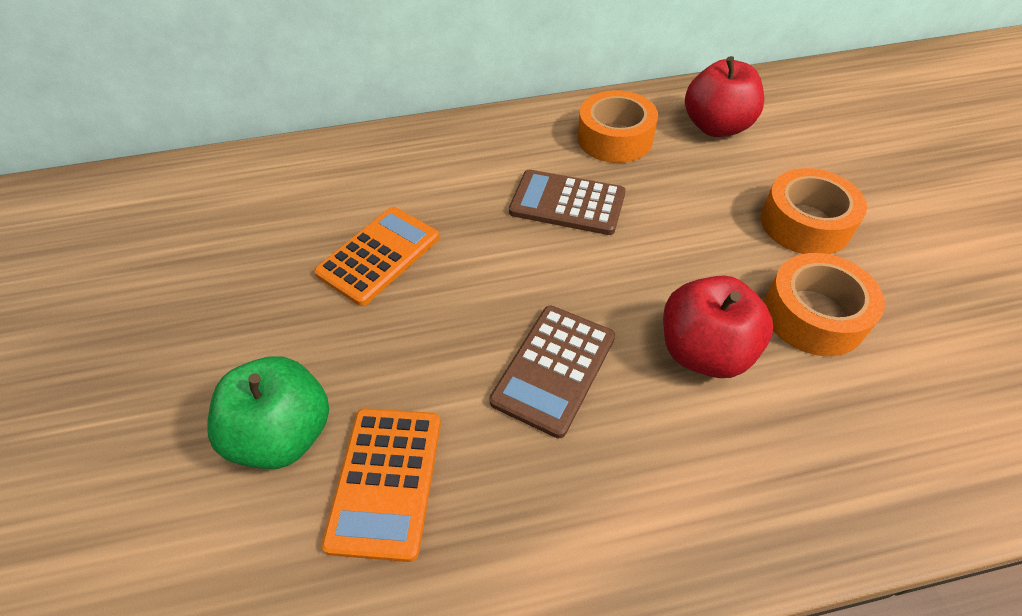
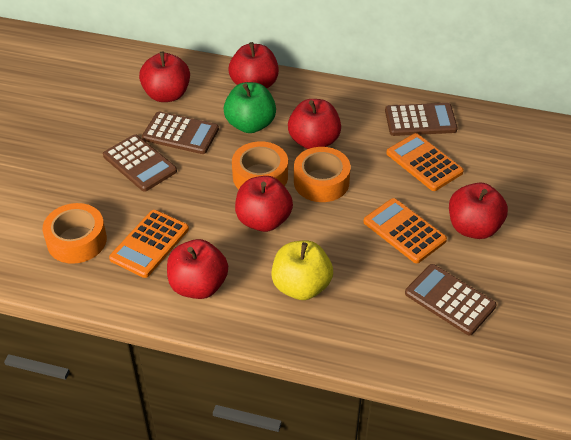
brown calculator: [489,306,615,438] [509,170,626,235] = 2 -> [103,134,177,192] [142,111,219,154] [385,103,458,136] [405,264,497,335] = 4
orange calculator: [314,207,440,306] [322,408,441,562] = 2 -> [109,210,189,278] [363,198,447,263] [386,133,464,191] = 3
red apple: [663,276,773,378] [685,56,764,137] = 2 -> [139,52,190,102] [167,239,228,299] [229,42,279,88] [235,176,293,232] [288,99,341,149] [449,183,508,239] = 6
yellow apple: none = 0 -> [271,240,333,300] = 1

